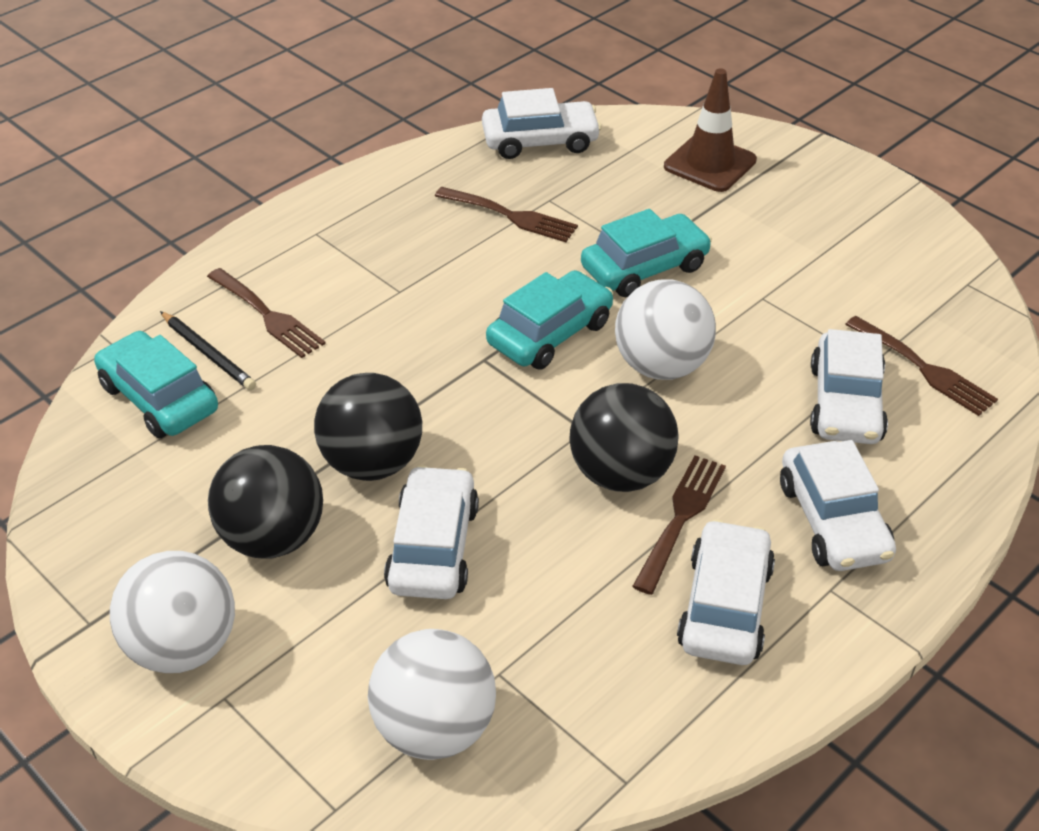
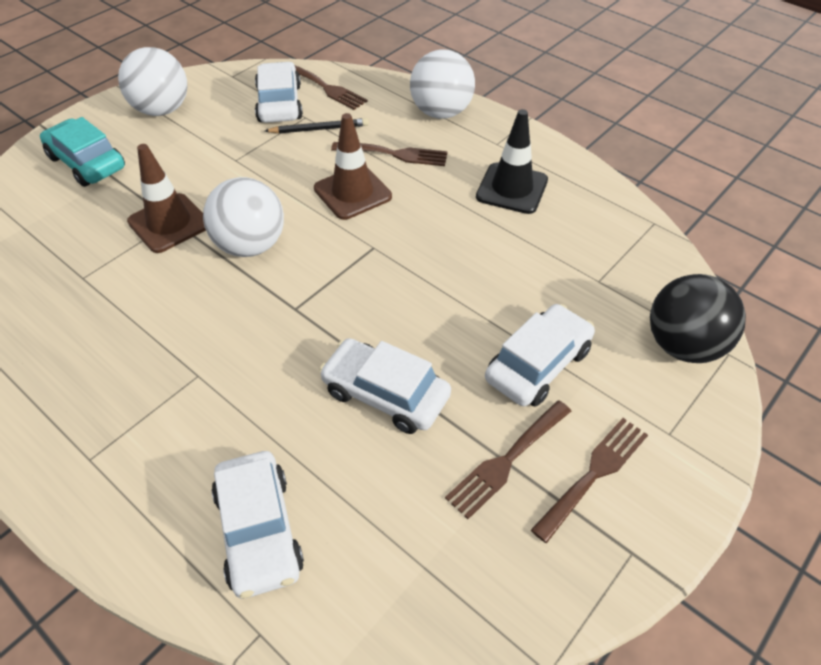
black ball: [208,445,323,558] [314,373,422,481] [569,383,679,492] = 3 -> [650,274,746,363] = 1
black traffic cone: none = 0 -> [476,109,548,214] = 1
brown traffic cone: [664,68,757,192] = 1 -> [127,144,206,253] [314,113,392,220] = 2
turquoise car: [94,331,218,438] [486,270,613,369] [581,209,712,297] = 3 -> [40,117,125,187] = 1
white car: [384,465,479,599] [482,88,602,159] [677,519,775,665] [780,440,896,571] [810,329,888,444] = 5 -> [212,451,304,599] [255,62,303,123] [319,338,451,434] [485,304,595,407] = 4

